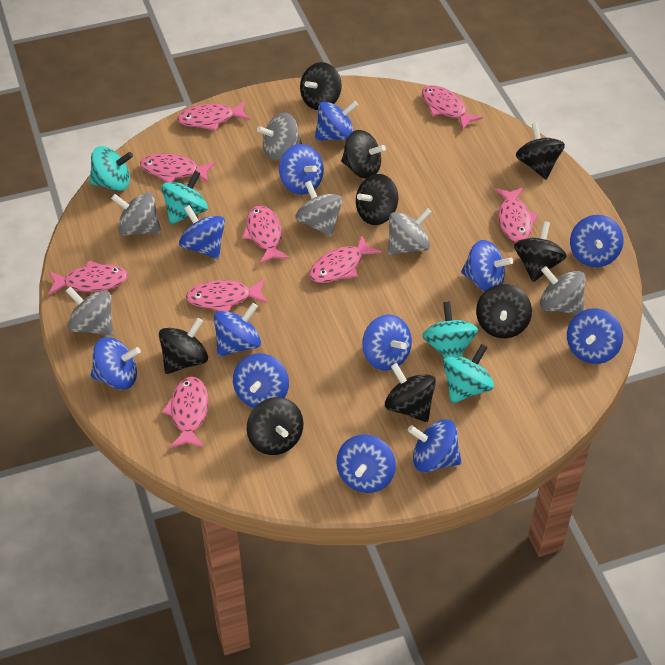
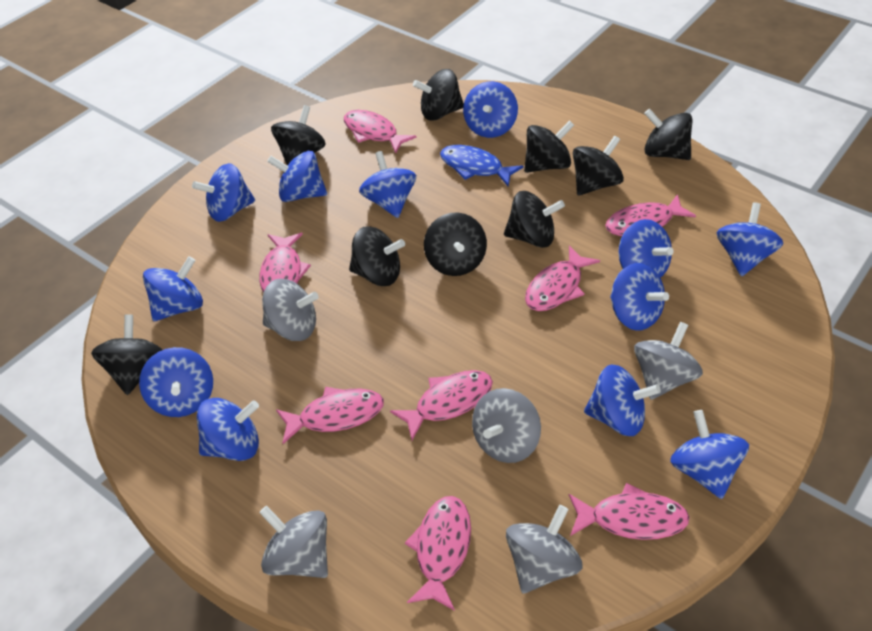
blue fish: none = 0 -> [440,145,523,186] = 1
grey spinning top: [66,286,113,336] [111,192,161,235] [257,113,302,161] [295,181,343,237] [388,208,432,255] [540,266,586,314] = 6 -> [259,506,328,578] [262,279,319,341] [472,388,541,463] [506,505,583,594] [634,322,703,400] = 5
pink fish: [48,260,128,295] [140,153,215,183] [162,376,209,448] [177,101,250,131] [186,279,267,312] [242,206,289,264] [309,235,382,283] [422,85,483,130] [495,187,538,242] = 9 -> [259,233,311,293] [276,387,384,444] [344,110,417,154] [390,370,493,440] [405,496,471,611] [525,245,600,311] [569,483,690,540] [605,194,696,236] = 8
turquoise spinning top: [89,146,133,191] [161,171,208,225] [422,301,478,358] [443,344,494,404] = 4 -> none = 0

